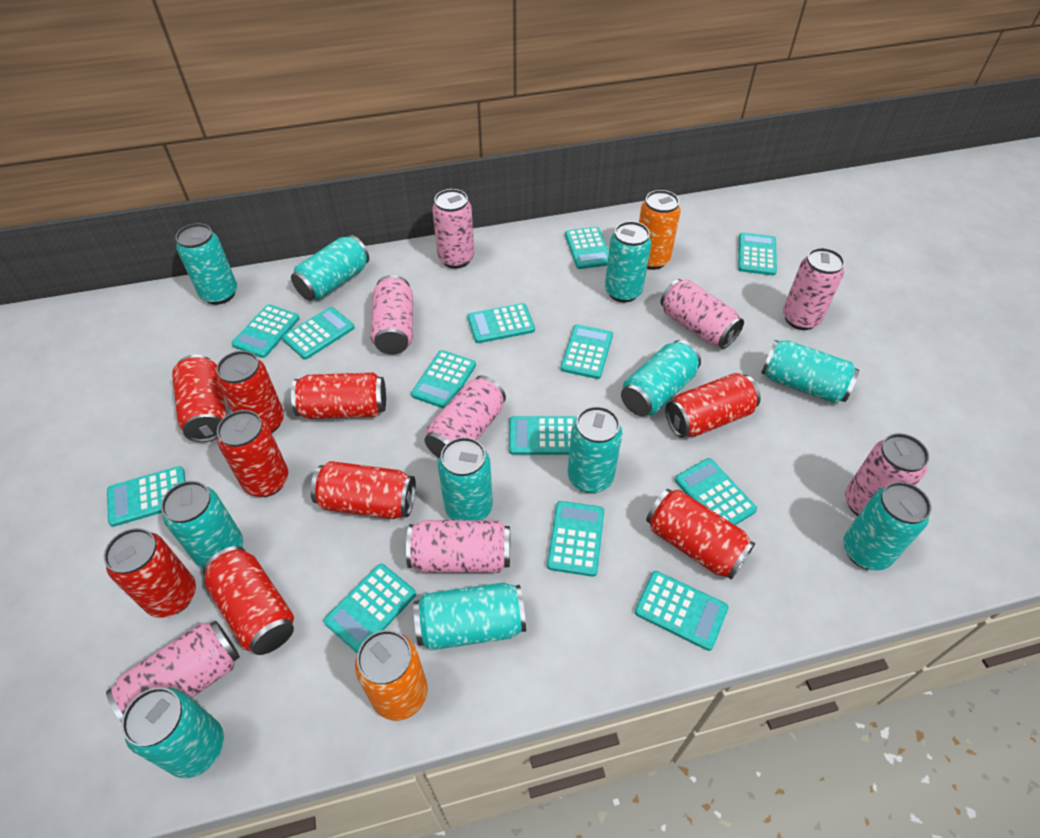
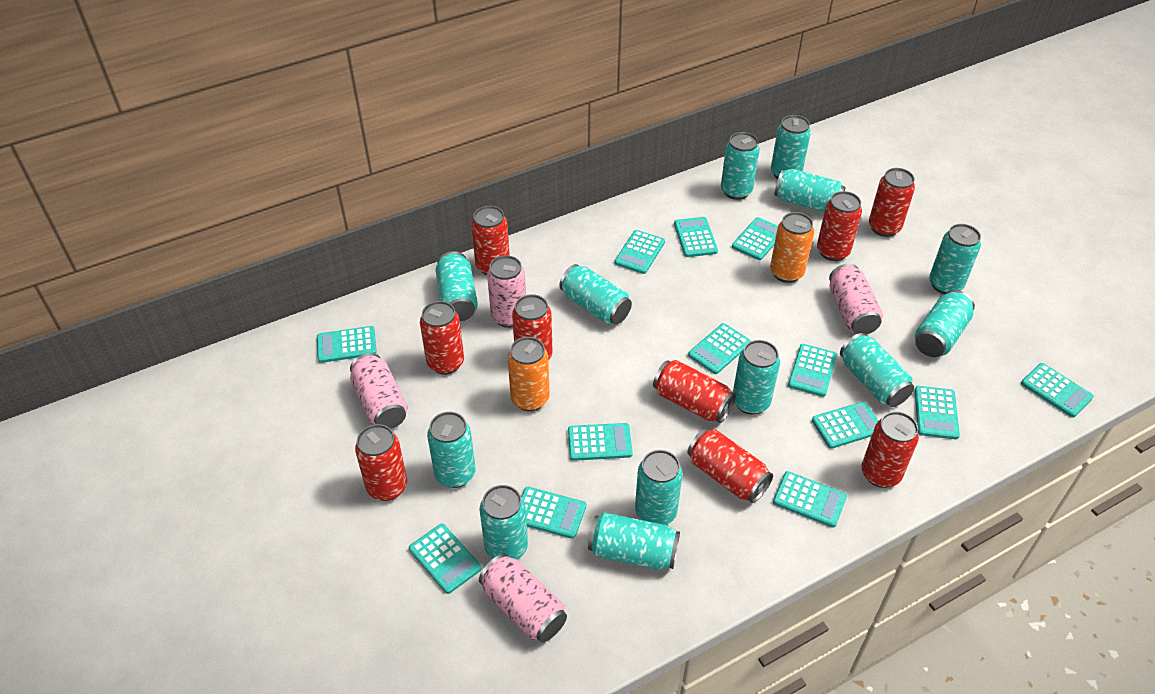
pink can: [106,621,240,723] [370,275,413,354] [406,520,510,573] [425,375,506,458] [432,189,474,269] [661,279,744,349] [783,248,845,330] [845,433,929,516] = 8 -> [350,353,407,429] [479,554,567,643] [487,255,526,328] [829,264,883,335] = 4
turquoise can: [121,687,224,778] [161,481,243,568] [175,223,237,305] [291,235,369,301] [413,582,526,650] [438,437,493,520] [568,406,622,493] [605,221,651,303] [621,340,701,416] [761,340,859,403] [843,482,931,570] = 11 -> [427,412,476,488] [435,251,478,321] [479,485,528,560] [560,264,632,324] [588,513,680,570] [635,450,683,525] [721,132,760,200] [733,340,780,415] [771,115,811,179] [775,169,846,212] [840,333,914,407] [915,290,975,357] [929,224,981,294] = 13

